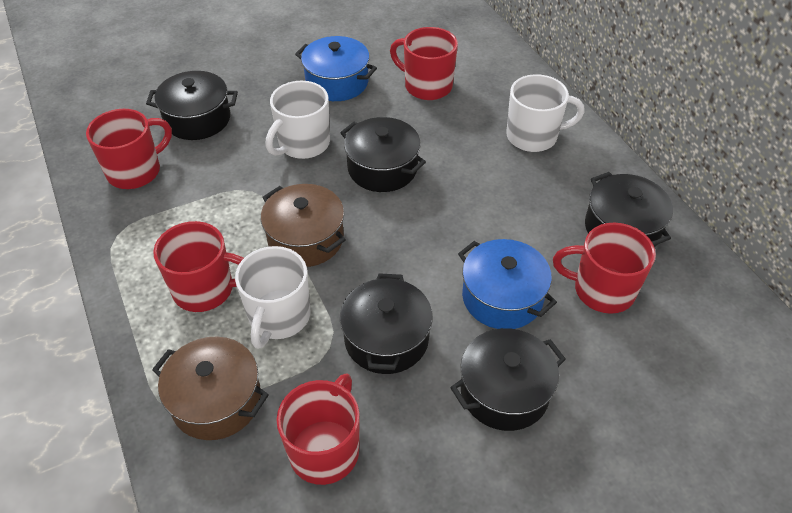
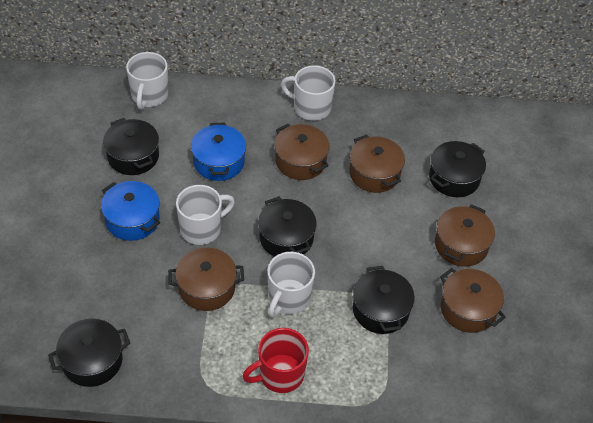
brown pot: [152,337,269,440] [261,184,346,267] = 2 -> [168,248,244,311] [274,124,329,180] [349,134,405,193] [435,204,495,267] [440,268,506,333] = 5
red mug: [86,109,172,189] [153,221,244,312] [276,373,360,485] [390,27,458,100] [553,223,656,314] = 5 -> [242,328,309,393] = 1
white mug: [235,246,310,349] [265,81,330,159] [506,74,585,152] = 3 -> [126,52,168,110] [176,185,235,245] [267,252,315,317] [281,65,335,121] = 4

